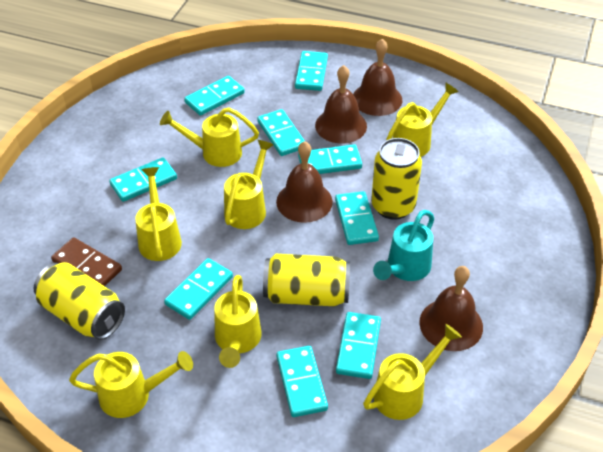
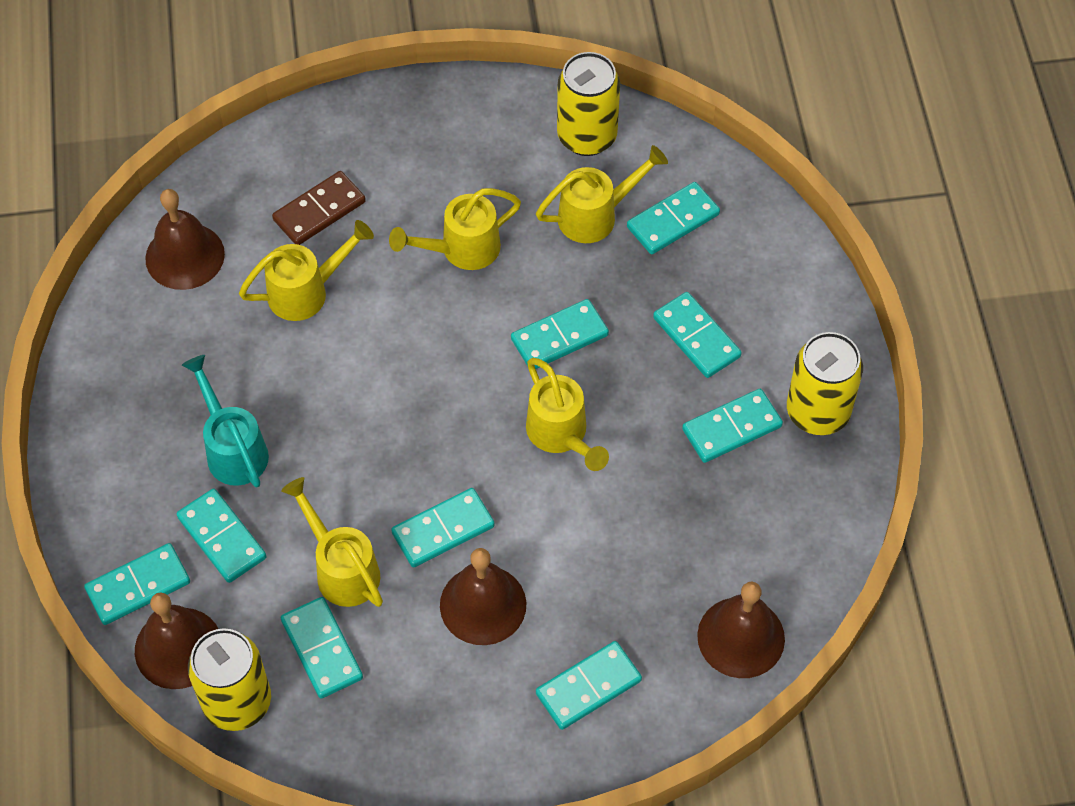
yellow watering can: [69,351,193,418] [135,167,182,261] [160,107,259,167] [214,275,262,368] [224,140,274,229] [363,324,462,420] [386,83,459,157] = 7 -> [239,220,374,321] [281,477,383,607] [389,188,521,270] [526,358,609,471] [536,145,668,243] = 5

